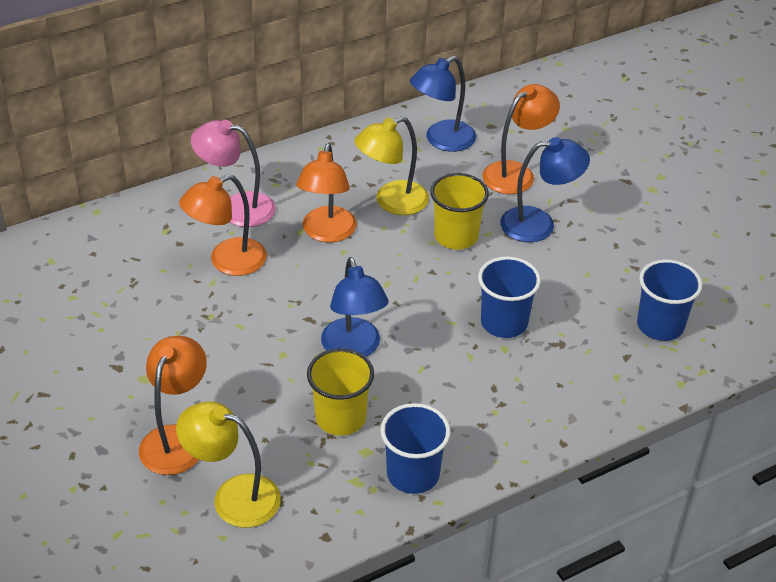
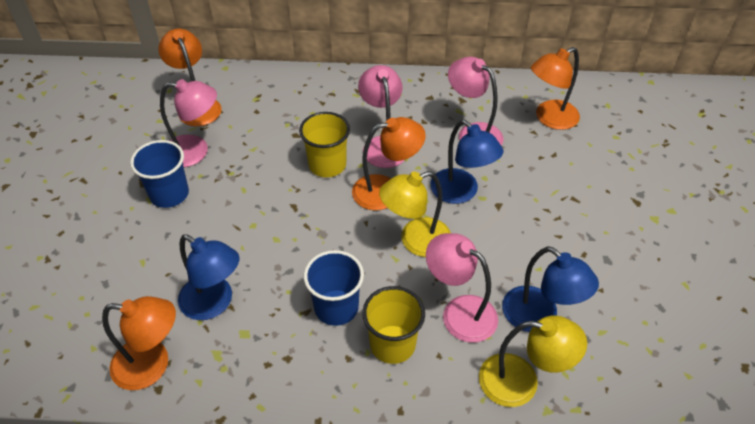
blue cup: [380,403,451,494] [478,256,541,338] [637,259,702,341] = 3 -> [130,140,189,208] [304,250,364,326] = 2
pink lamp: [191,120,276,227] = 1 -> [160,79,217,167] [358,65,405,168] [426,233,498,343] [448,57,503,146] = 4

